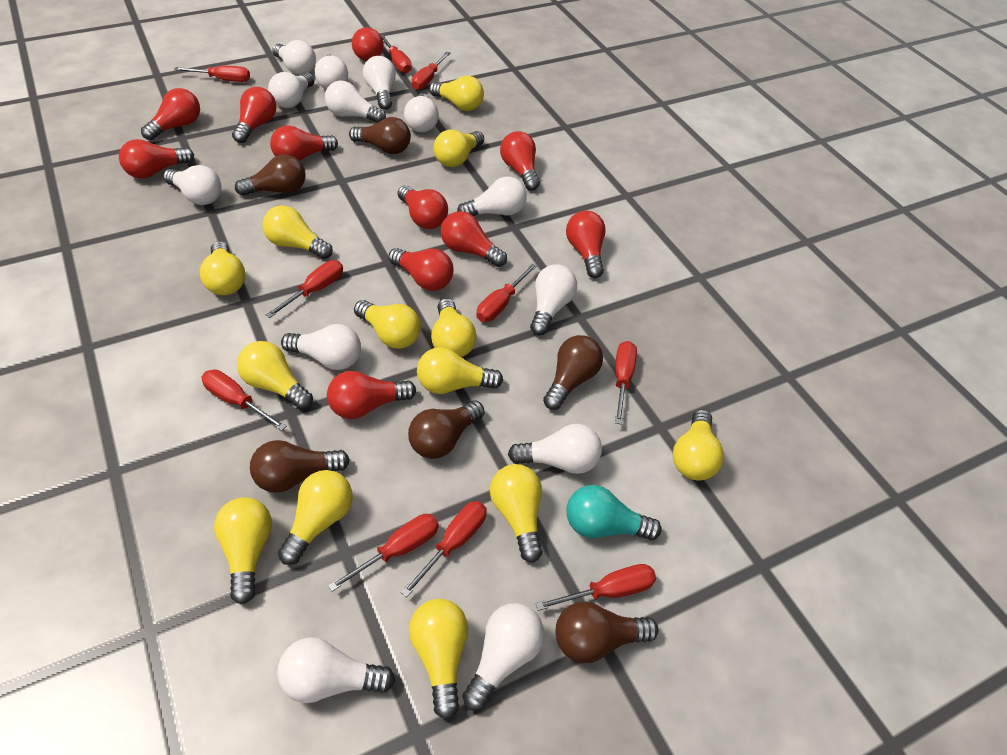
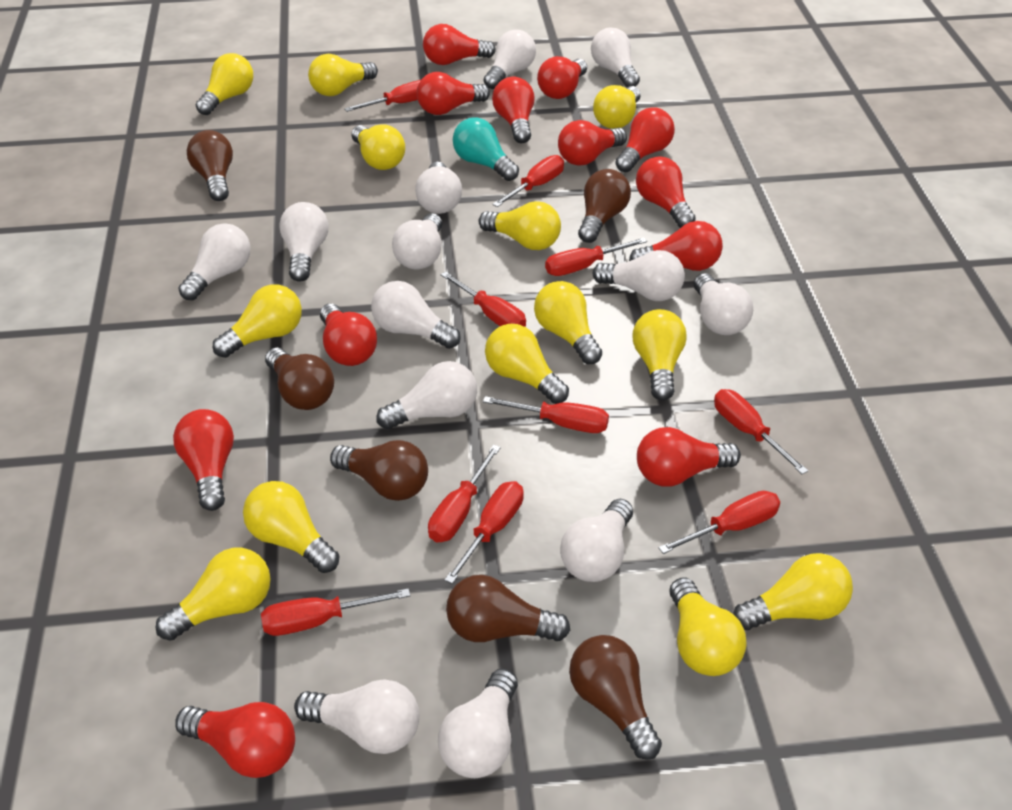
red light bulb: [119,139,194,179] [141,88,200,140] [232,87,277,143] [270,125,338,161] [327,371,416,419] [352,27,384,61] [388,248,454,291] [398,185,448,229] [441,211,507,267] [500,131,540,191] [566,211,606,278] = 11 -> [173,409,234,511] [175,702,295,778] [320,303,377,366] [417,72,490,115] [423,24,496,65] [492,77,535,143] [537,56,587,99] [558,120,627,166] [615,107,675,172] [629,221,723,271] [636,156,696,228] [637,427,741,487] = 12

